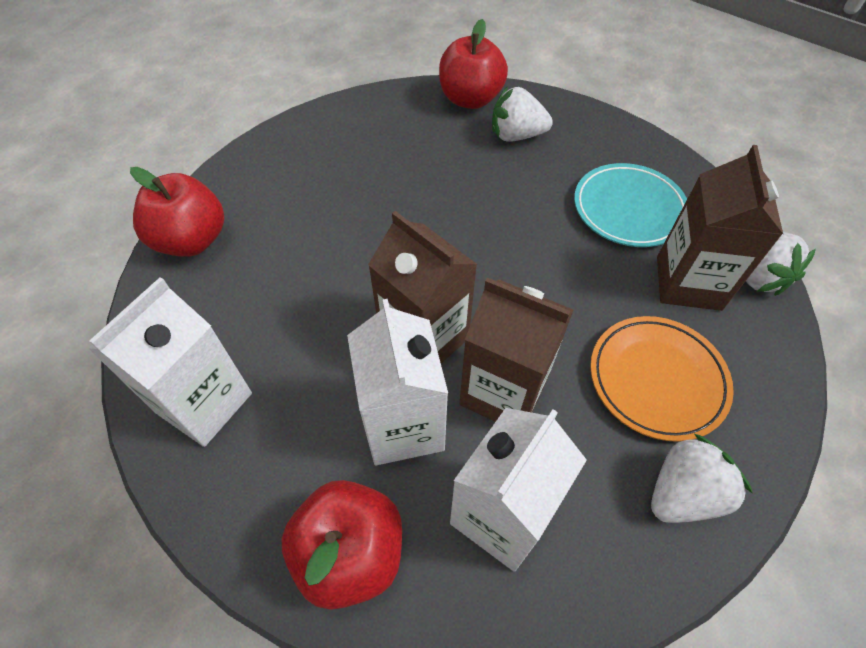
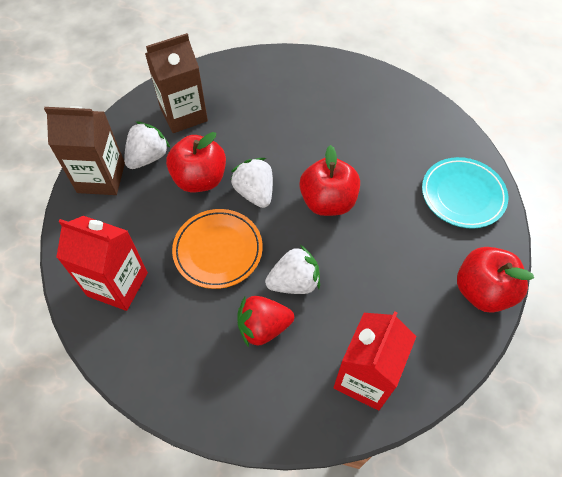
brown carton: [368,211,477,363] [459,277,574,422] [657,145,783,311] = 3 -> [44,106,125,195] [145,33,208,133] = 2
red carton: none = 0 -> [56,216,148,311] [334,311,417,411] = 2
red strawberry: none = 0 -> [237,296,294,347] = 1
white carton: [88,277,252,447] [347,299,448,465] [450,408,587,572] = 3 -> none = 0

